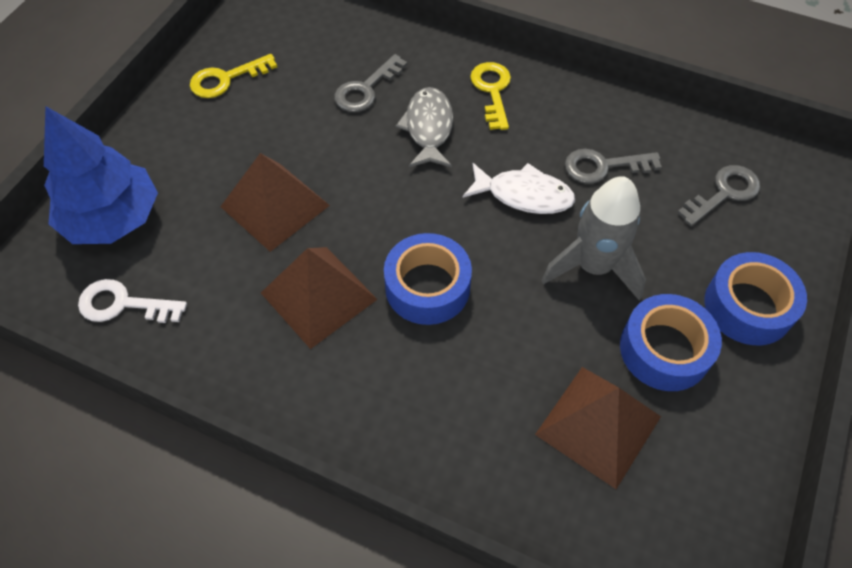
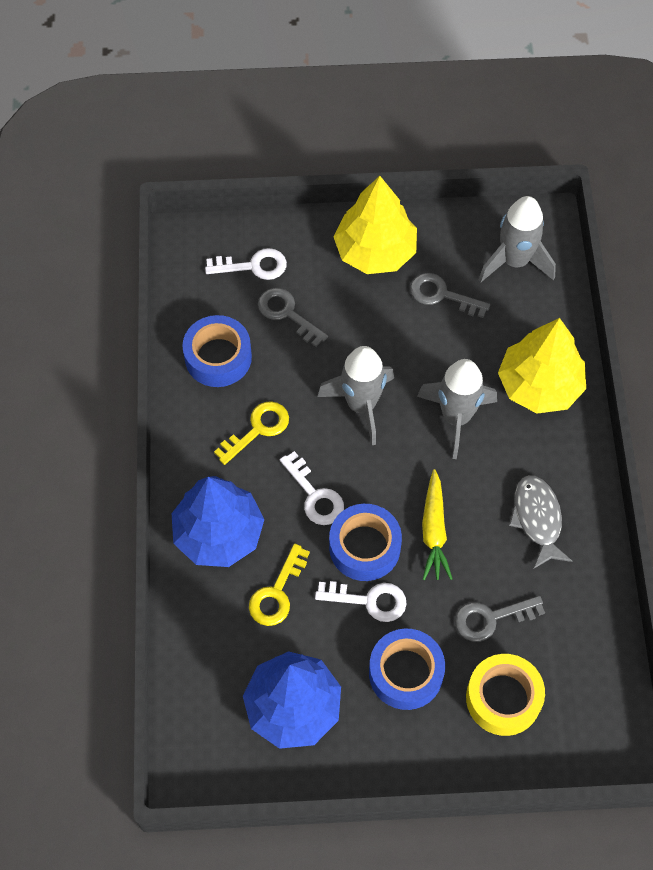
blue tree: [44,106,158,244] = 1 -> [172,476,265,567] [243,651,341,749] = 2
brown pyramid: [220,153,330,252] [261,247,378,349] [535,367,661,489] = 3 -> none = 0
grey rocket: [541,176,646,300] = 1 -> [318,346,394,445] [417,359,497,459] [479,196,556,282] = 3
white fish: [463,163,575,214] = 1 -> none = 0
white key: [78,279,187,323] = 1 -> [205,248,287,280] [280,451,344,525] [315,581,407,622] = 3
yellow carrot: none = 0 -> [422,469,453,580] = 1
yellow tape: none = 0 -> [466,654,545,736] = 1
yellow tree: none = 0 -> [333,176,417,274] [498,318,586,414] = 2

